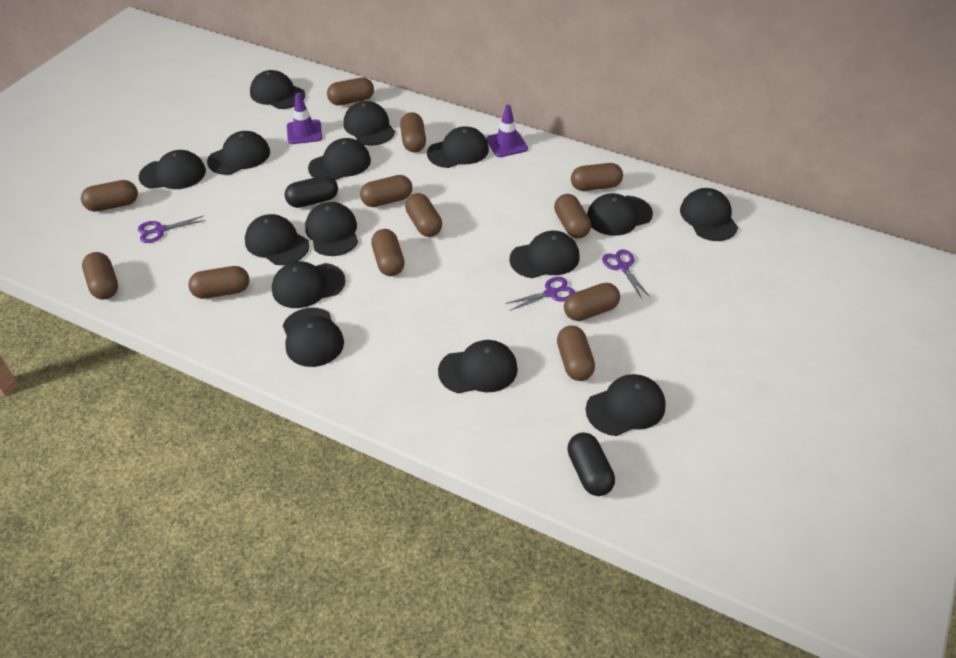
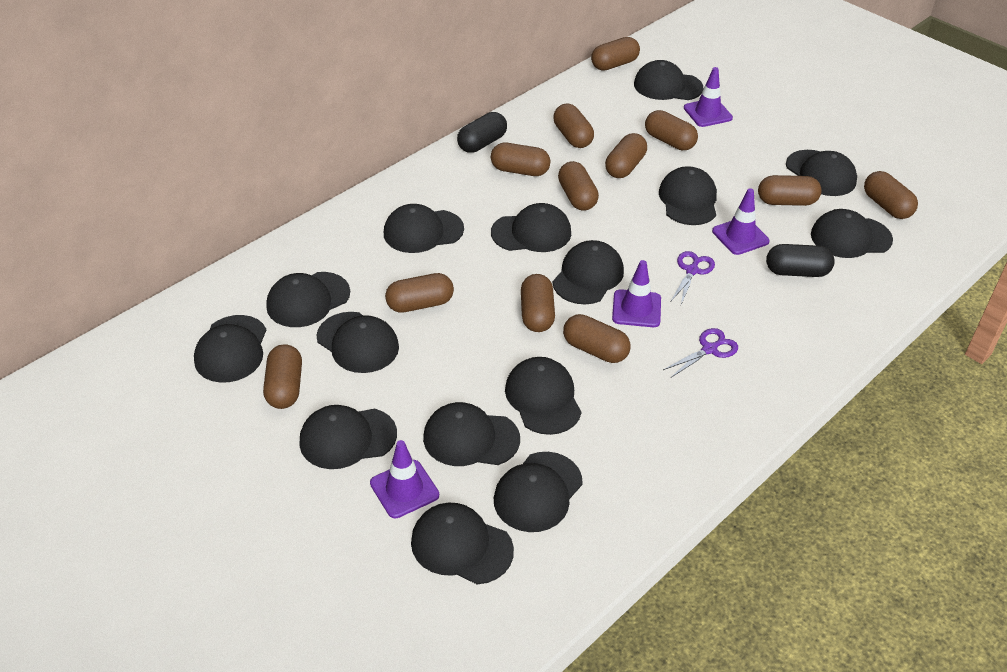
purple scissors: [138,216,206,243] [506,277,575,311] [602,250,650,299] = 3 -> [663,328,738,378] [671,251,715,304] = 2
purple traffic cone: [287,93,322,144] [486,105,528,157] = 2 -> [370,440,439,518] [612,260,661,327] [684,67,733,127] [712,188,770,255] = 4

